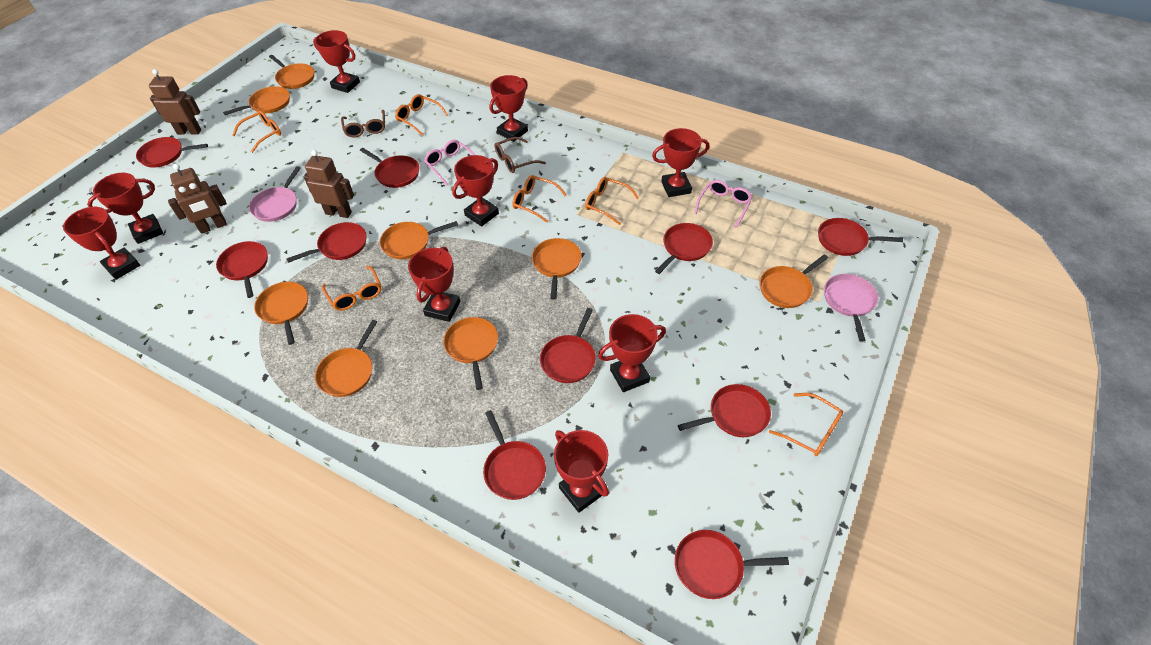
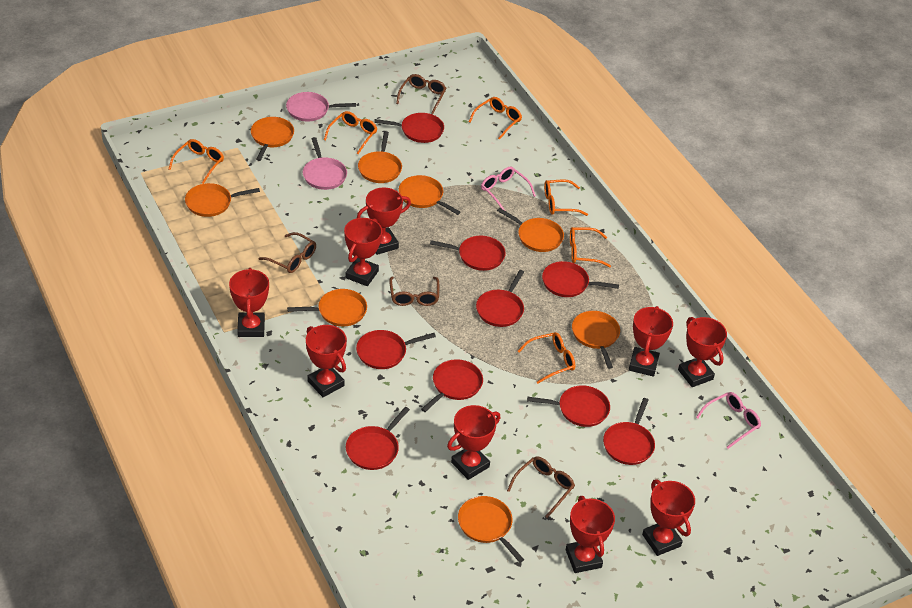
brown glasses: [341,110,385,138] [495,137,546,173] = 2 -> [258,232,316,273] [389,276,439,306] [396,74,446,114] [507,456,575,518] = 4
brown robot: [149,69,201,135] [168,164,227,234] [304,150,354,218] = 3 -> none = 0
red pan: [136,137,208,168] [216,241,268,298] [287,222,367,263] [360,148,419,188] [483,410,546,500] [540,308,596,383] [655,223,713,274] [675,530,789,599] [678,384,771,437] [818,218,903,256] = 10 -> [346,407,410,470] [356,330,436,369] [374,113,444,143] [421,359,483,412] [430,236,506,271] [476,270,524,327] [527,385,610,427] [542,261,619,297] [603,398,655,465] = 9

